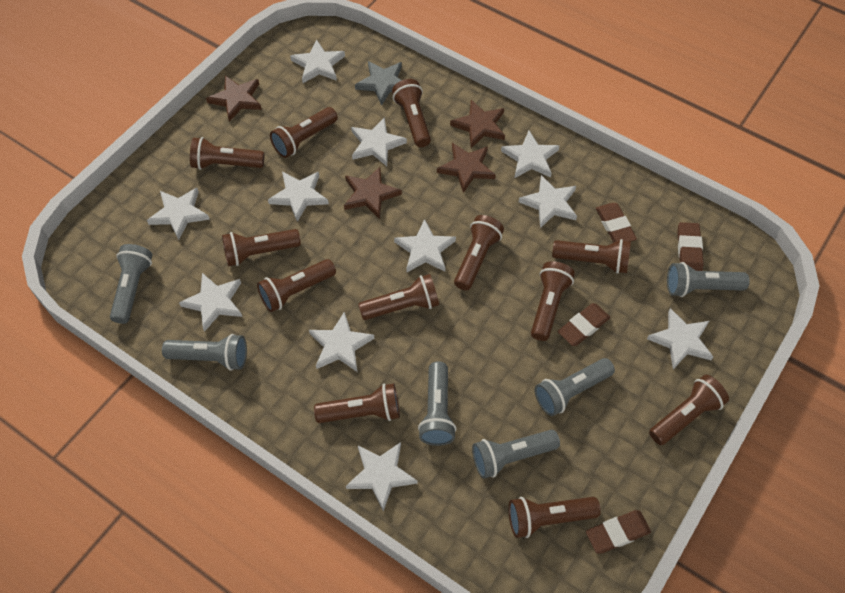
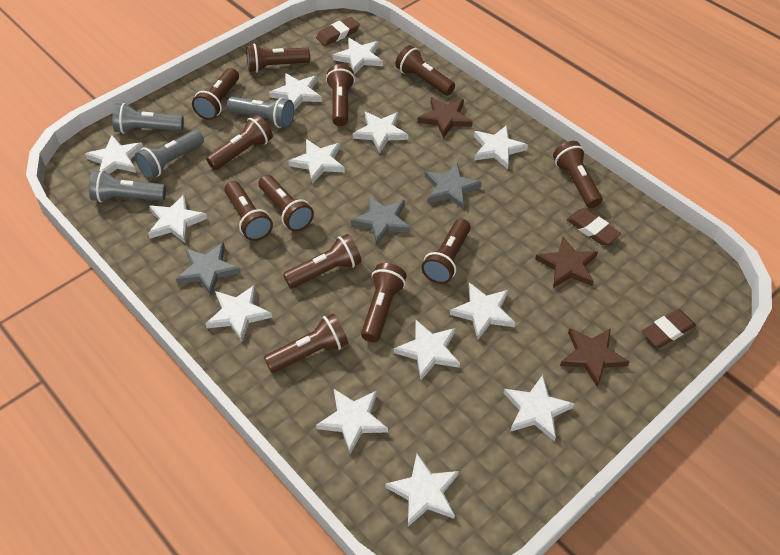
brown eraser: [558,303,611,346] [586,510,651,554] [596,203,637,243] [677,222,704,271] = 4 -> [316,17,360,46] [566,208,621,245] [641,309,696,348] = 3
brown star: [206,75,262,122] [344,167,402,219] [437,143,496,193] [450,100,505,148] = 4 -> [418,97,473,138] [535,236,598,288] [560,328,630,387] = 3
grey flashlight: [110,244,153,324] [162,334,247,371] [418,361,456,446] [472,430,560,479] [535,358,615,416] [667,262,750,297] = 6 -> [89,170,166,202] [112,103,184,134] [135,130,204,179] [227,97,294,128] = 4
grey star: [355,61,402,106] = 1 -> [176,242,241,296] [351,196,411,245] [425,163,482,210] = 3
white star: [147,188,210,240] [179,273,242,332] [268,172,329,222] [290,39,345,83] [309,312,374,372] [346,442,417,511] [351,117,407,166] [394,219,456,272] [501,131,559,178] [519,175,577,228] [647,308,713,369] = 11 -> [85,135,144,174] [148,194,208,243] [205,285,272,342] [269,73,322,110] [288,139,345,184] [316,389,388,454] [332,38,383,74] [353,112,408,153] [385,454,459,526] [394,320,460,380] [450,283,515,340] [474,125,528,169] [504,375,575,441] = 13

